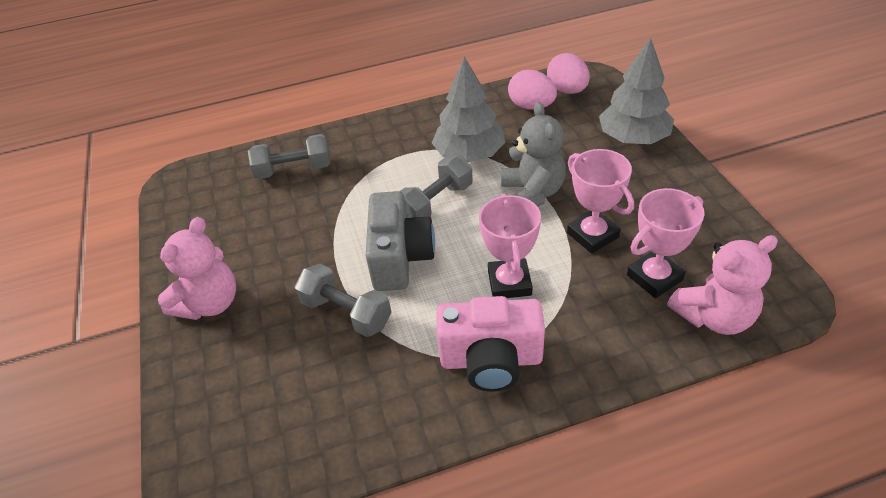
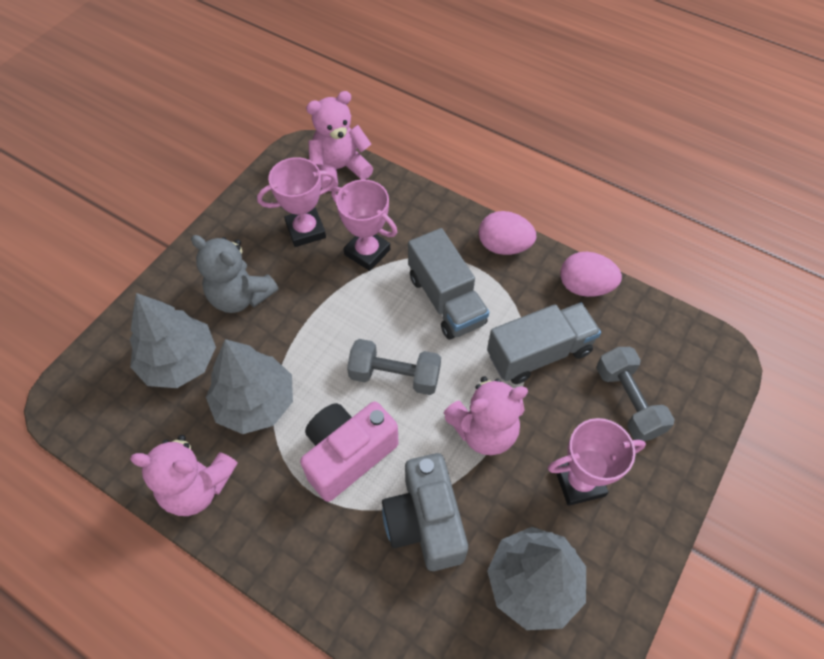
grey dumbbell: [248,134,331,179] [294,264,391,337] [400,155,473,218] = 3 -> [347,339,441,395] [596,347,675,441] = 2
grey tree: [432,56,505,162] [599,38,674,144] = 2 -> [130,293,216,388] [206,339,293,434] [487,527,586,630] = 3
grey truck: none = 0 -> [408,228,489,339] [487,303,601,384] = 2
pink teddy bear: [158,217,236,320] [667,235,778,335] = 2 -> [130,435,238,516] [306,91,373,191] [444,377,528,455] = 3

